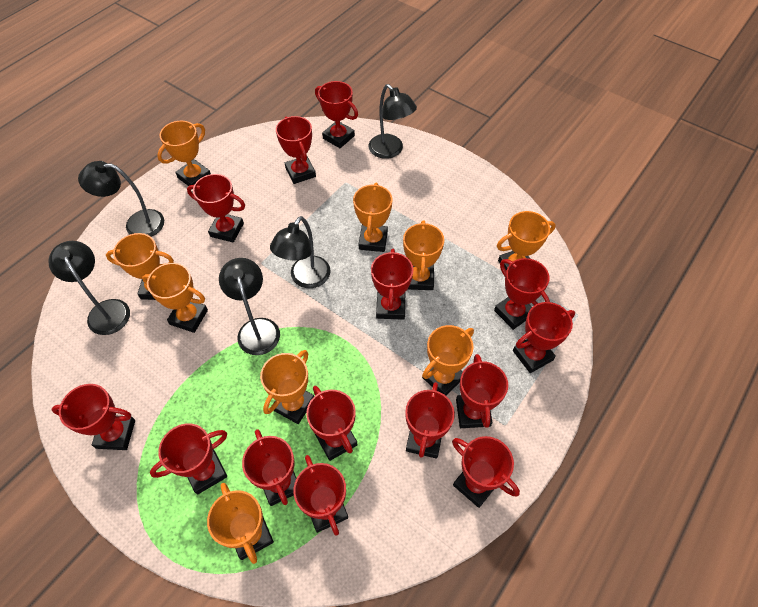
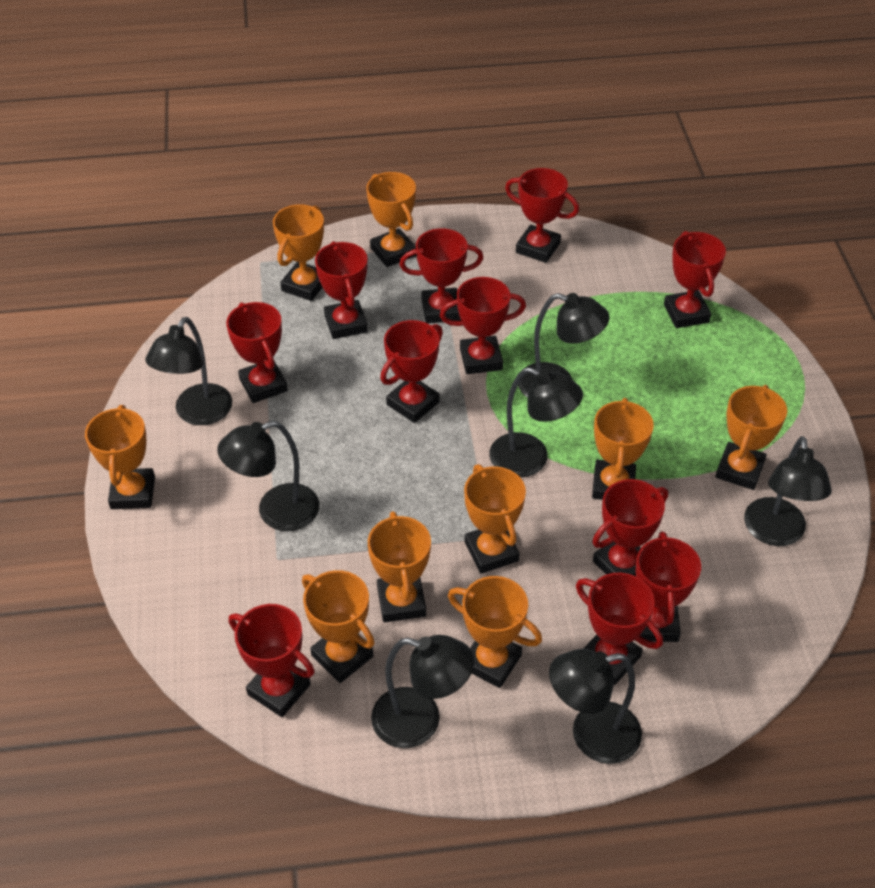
black lamp: [48,241,130,335] [78,161,164,237] [219,258,280,355] [270,216,331,288] [369,84,417,159] = 5 -> [146,317,232,425] [217,420,319,531] [371,635,474,748] [489,367,583,478] [518,293,610,398] [549,649,642,764] [744,436,832,546] = 7
red trophy: [51,384,135,450] [150,423,227,495] [187,174,245,242] [242,429,297,506] [276,116,316,184] [293,455,348,536] [306,386,357,461] [315,81,358,148] [371,249,413,320] [405,382,455,459] [452,436,520,508] [456,354,508,428] [494,258,550,330] [513,302,575,373] = 14 -> [226,302,288,403] [229,604,315,717] [315,241,368,339] [380,320,443,423] [399,228,483,324] [440,277,526,374] [505,168,579,263] [576,572,663,685] [592,479,668,576] [635,532,701,642] [664,231,726,328] = 11

